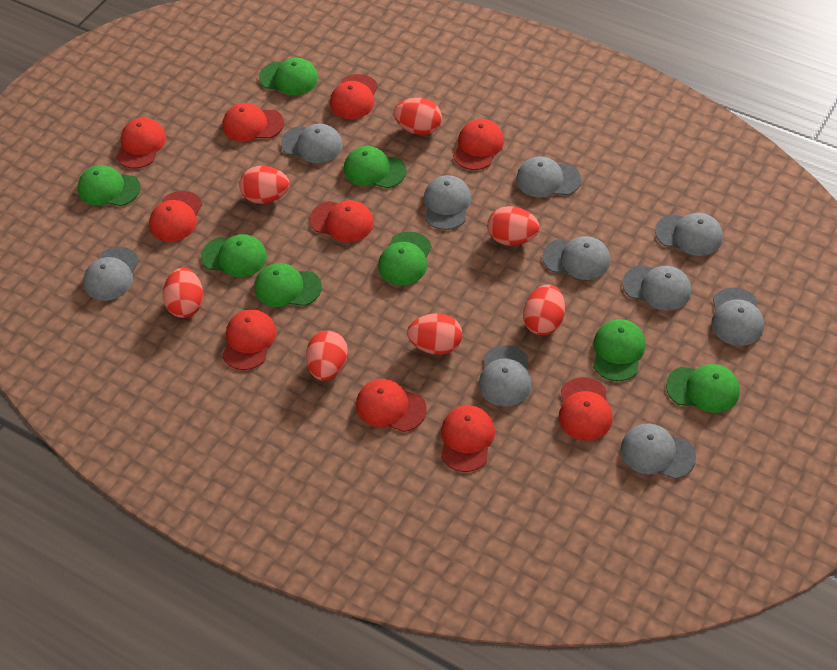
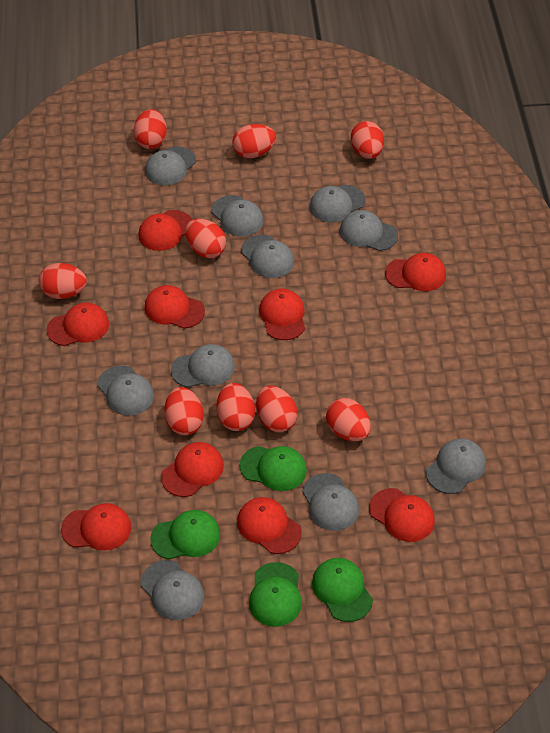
green cap: [78,165,140,206] [201,234,267,277] [254,263,322,307] [259,58,319,95] [344,146,406,188] [378,232,432,285] [593,319,646,381] [666,364,740,413] = 8 -> [150,510,220,560] [240,446,307,491] [249,562,302,627] [312,558,373,622] = 4
red cap: [116,118,166,169] [149,191,202,242] [222,309,277,370] [223,103,284,142] [310,200,374,243] [330,74,378,119] [356,379,427,432] [441,405,495,472] [453,119,504,170] [559,377,613,441] = 10 -> [47,303,109,346] [61,503,132,550] [138,210,192,251] [144,285,205,329] [161,442,224,497] [237,497,302,554] [259,289,305,340] [369,488,435,542] [385,253,446,291] = 9
red egg: [163,268,203,318] [239,166,290,204] [306,331,348,381] [394,98,442,135] [407,313,462,355] [487,206,539,246] [523,284,565,335] = 7 -> [39,263,87,299] [134,109,167,149] [165,387,204,435] [185,219,226,258] [216,383,255,431] [232,124,276,158] [256,385,297,432] [326,398,371,441] [351,121,384,159] = 9

